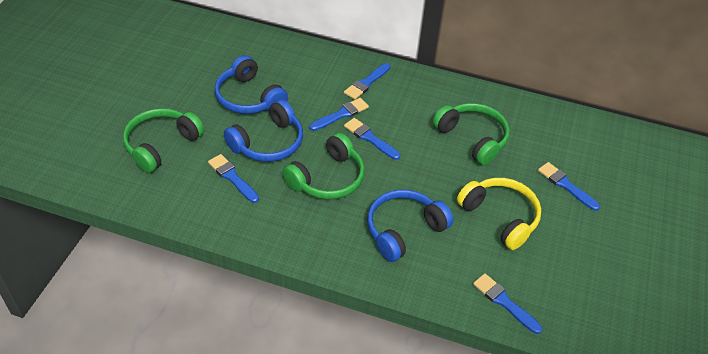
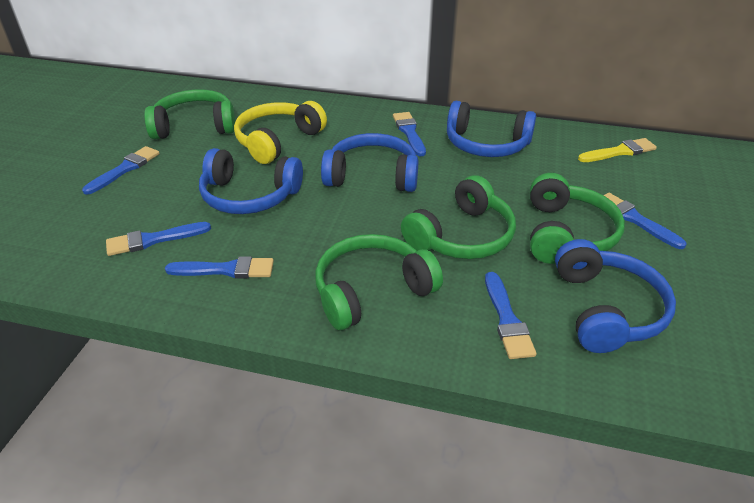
blue headphones: [214,55,288,114] [224,99,303,162] [367,190,453,262] = 3 -> [199,148,303,214] [321,133,418,192] [447,101,536,157] [555,239,676,353] = 4
green headphones: [123,108,204,173] [283,133,365,200] [433,103,510,166] = 3 -> [144,89,235,139] [315,234,443,330] [401,175,516,259] [530,173,625,264] = 4
yellow brush: none = 0 -> [578,138,657,162] = 1

